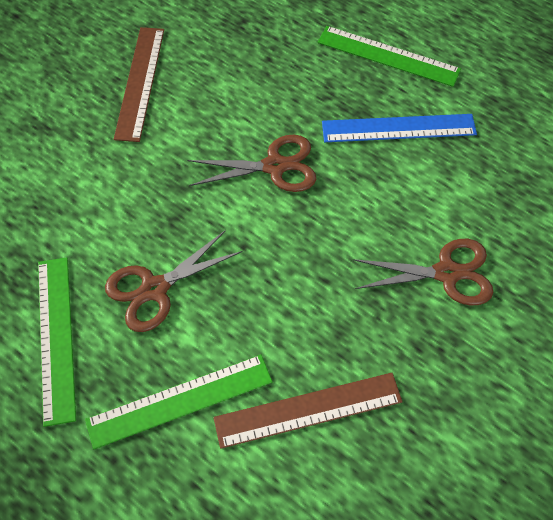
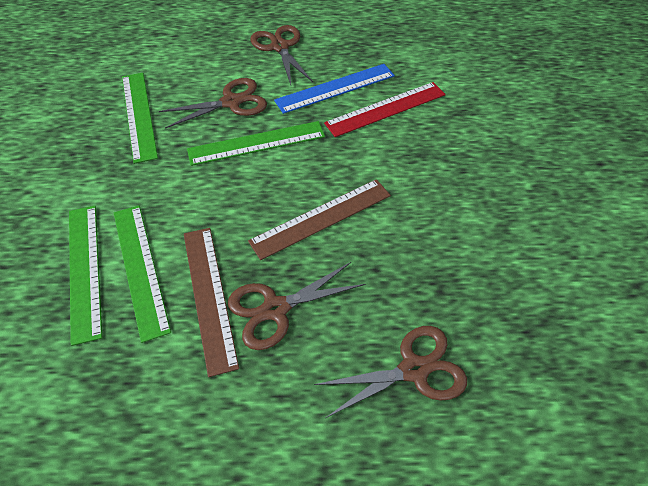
brown scissors: [105,230,243,332] [187,135,316,192] [353,239,493,306] = 3 -> [159,78,267,129] [228,262,366,350] [250,25,313,85] [314,326,467,418] = 4
green ruler: [38,257,76,427] [85,355,272,449] [317,26,461,87] = 3 -> [69,206,102,346] [114,205,171,343] [122,73,158,164] [187,121,325,166] = 4
red ruler: none = 0 -> [324,82,446,137] = 1

